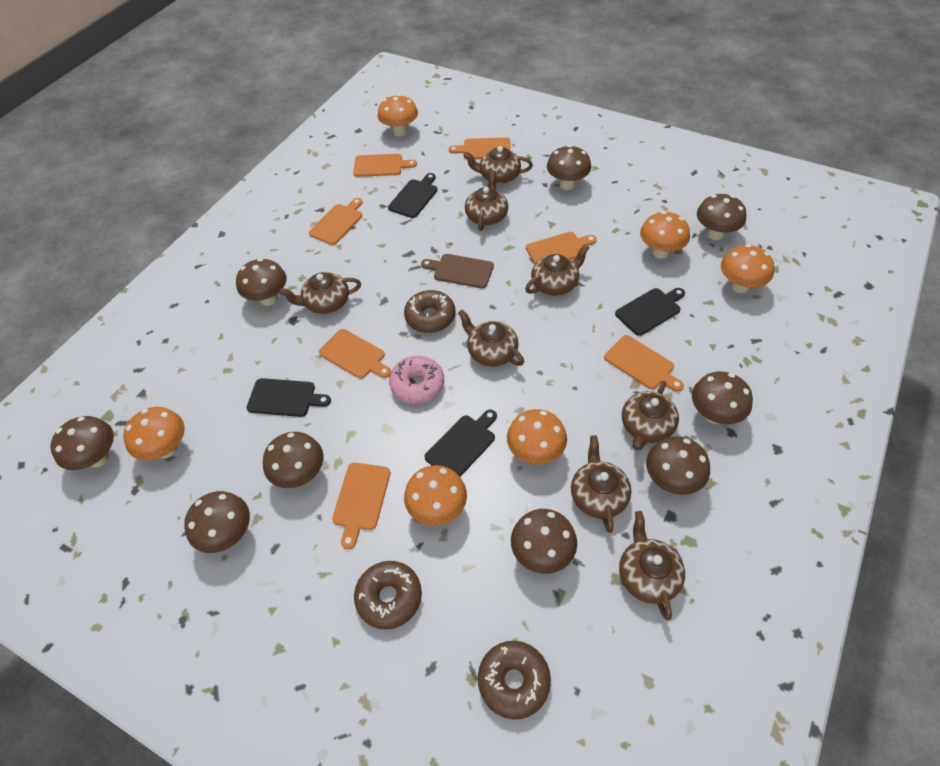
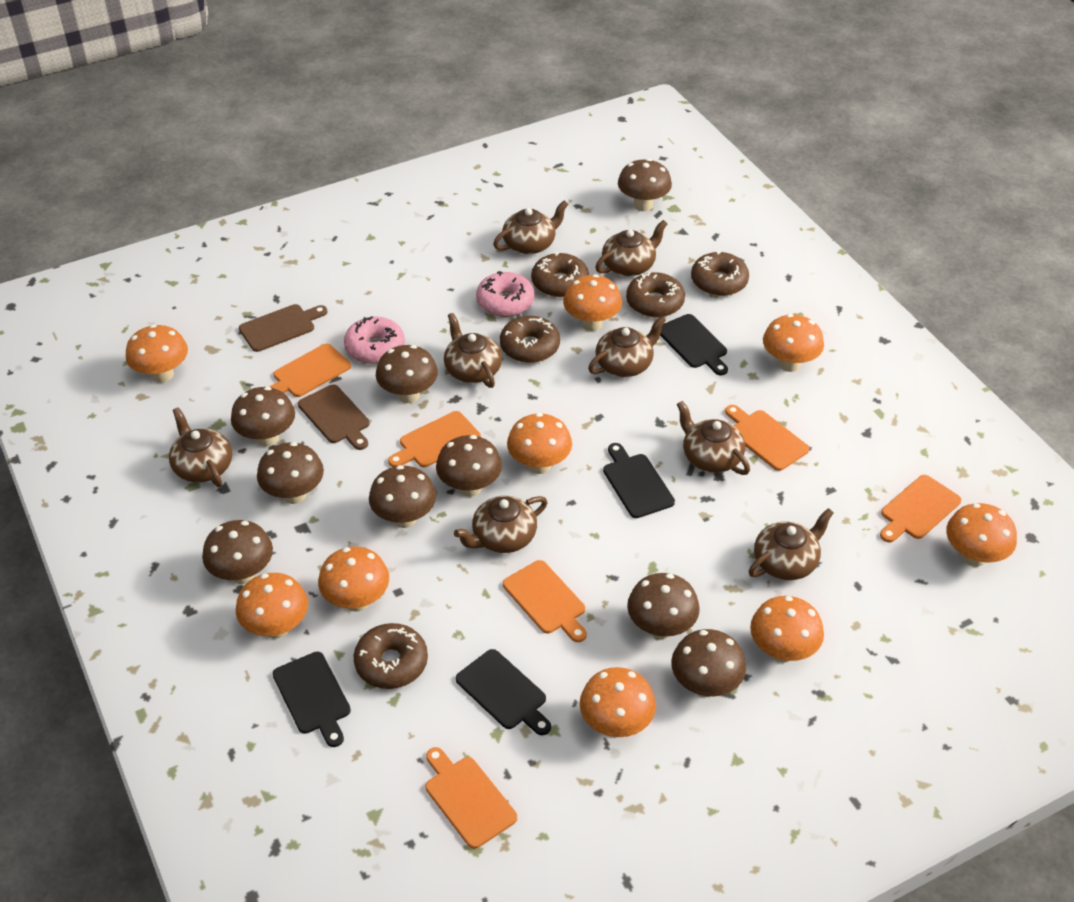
brown cutting board: [421,254,494,288] = 1 -> [239,304,327,352] [298,384,370,450] = 2
brown donut: [354,561,422,629] [404,290,456,333] [478,641,551,720] = 3 -> [354,623,428,689] [500,316,560,363] [531,252,589,297] [626,272,685,318] [691,251,749,296] = 5
orange cutting board: [309,198,363,245] [319,329,391,379] [332,463,390,549] [353,154,417,177] [449,138,511,159] [526,232,597,264] [604,335,684,392] = 7 -> [269,344,351,397] [388,411,481,467] [425,747,517,849] [503,560,587,642] [725,405,809,471] [880,475,961,543] = 6
orange mushroom: [123,407,185,461] [378,94,418,137] [404,465,467,526] [507,409,567,465] [640,211,690,259] [721,244,774,293] = 6 -> [126,324,188,383] [236,573,308,639] [318,547,389,612] [507,413,572,474] [563,274,622,331] [580,667,656,737] [750,596,824,663] [763,314,824,372] [946,503,1017,567] = 9
pink donut: [389,356,444,404] = 1 -> [344,316,405,364] [476,271,535,317] = 2

